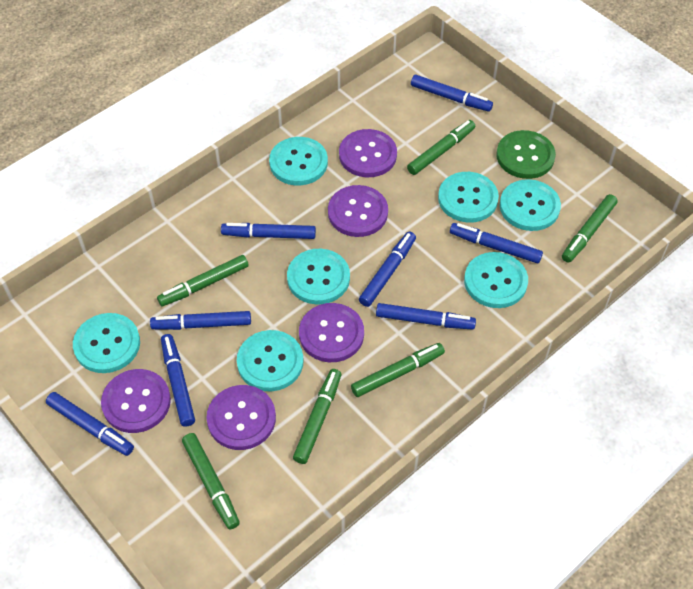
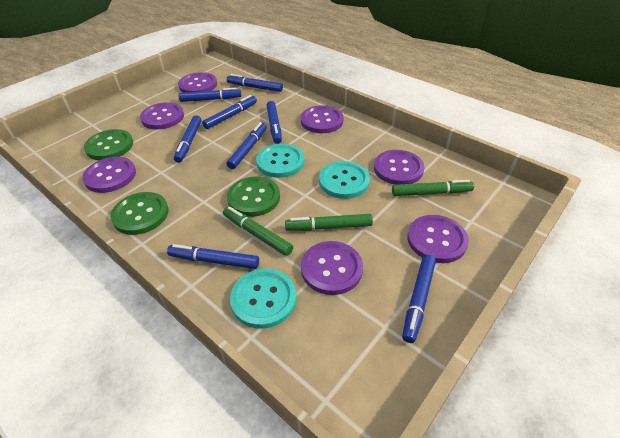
green button: [496,130,556,179] = 1 -> [84,129,133,160] [110,192,169,235] [227,177,280,217] = 3
green marker: [157,255,249,306] [182,433,240,530] [293,369,342,464] [351,343,445,397] [407,120,475,175] [562,194,618,263] = 6 -> [223,206,293,256] [285,214,373,231] [392,180,474,196] = 3
purple button: [101,369,171,433] [206,385,276,450] [299,303,364,362] [328,185,388,237] [339,129,397,177] = 5 -> [82,157,136,193] [140,102,184,130] [178,72,217,93] [301,105,344,133] [301,241,363,295] [374,150,424,185] [407,215,469,263] = 7
turquoise button: [73,313,140,373] [237,330,304,391] [269,137,328,185] [287,249,350,305] [438,172,499,223] [464,252,528,308] [500,179,561,231] = 7 -> [230,269,297,329] [256,143,304,178] [319,161,370,199] = 3

